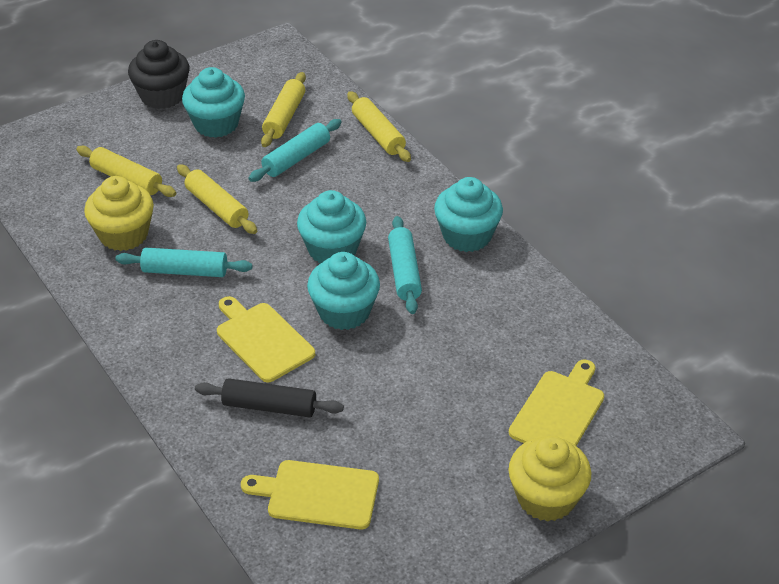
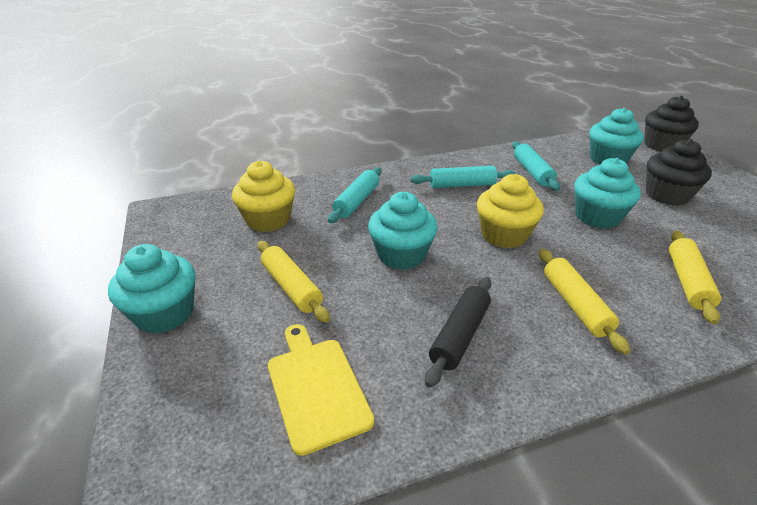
black cupcake: [128,40,190,109] = 1 -> [644,96,699,152] [646,139,712,206] = 2
yellow cutting board: [217,296,315,382] [241,460,379,529] [509,360,604,446] = 3 -> [268,324,374,456] = 1
yellow rolling pin: [76,146,176,197] [177,164,257,234] [261,72,306,147] [347,91,411,162] = 4 -> [258,241,330,323] [539,249,630,355] [669,231,721,324] = 3

